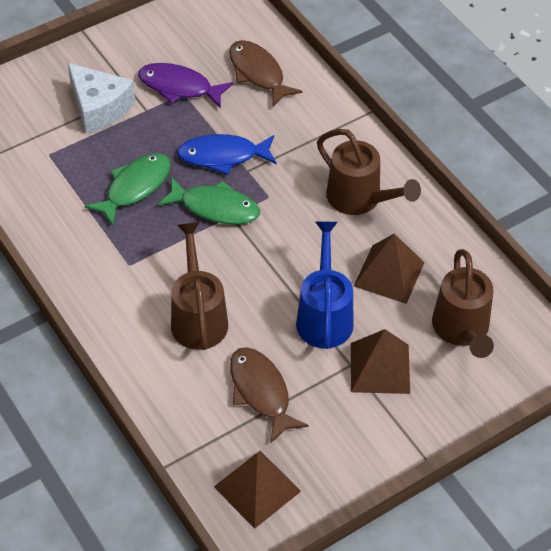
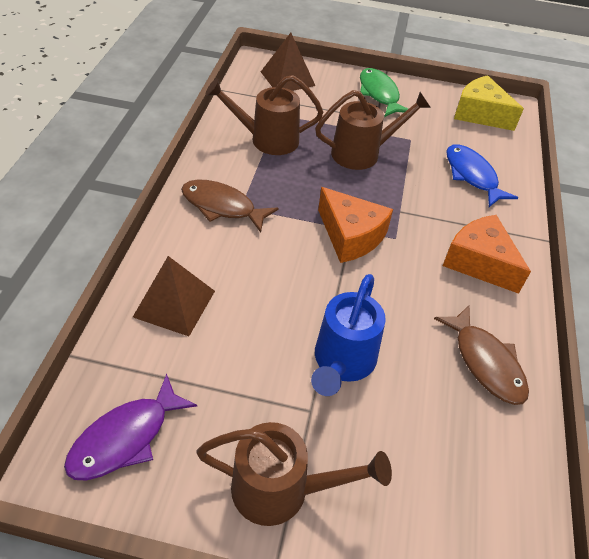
brown pyramid: [214,451,301,529] [351,329,410,394] [354,234,425,304] = 3 -> [133,256,215,336] [261,33,315,91] = 2
green fish: [85,153,171,226] [157,177,260,225] = 2 -> [360,68,408,117] = 1
orange cheese: none = 0 -> [318,187,393,263] [443,215,531,294] = 2
white cheese: [68,63,135,134] = 1 -> none = 0
yellow cheese: none = 0 -> [454,75,524,131] = 1

